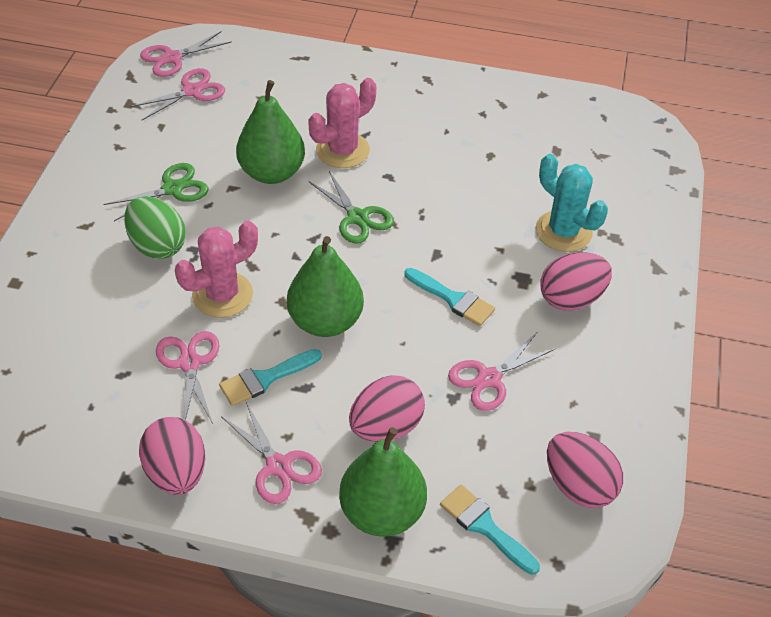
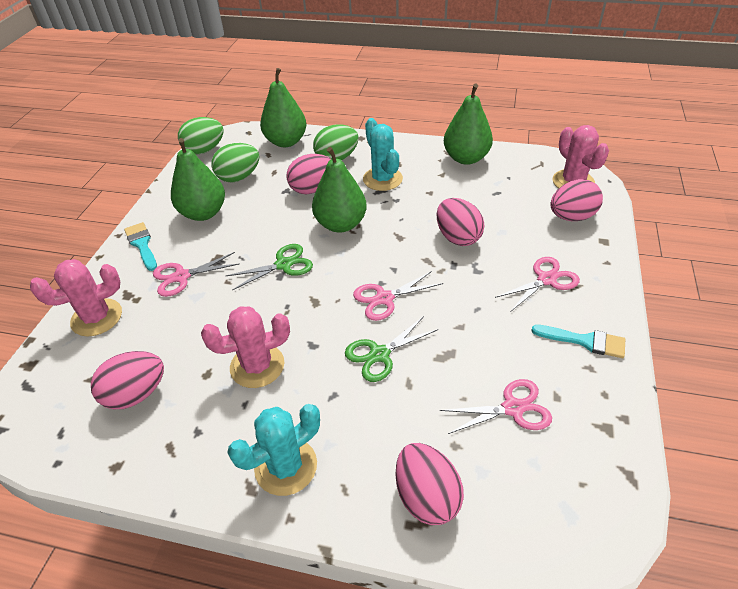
green egg: [124,196,186,259] = 1 -> [178,117,224,154] [211,143,259,182] [313,125,358,160] = 3
green pear: [236,80,305,184] [287,236,364,337] [339,427,427,537] = 3 -> [171,138,225,221] [260,68,306,147] [312,147,367,233] [444,84,493,165] = 4
pink cactus: [175,221,258,318] [308,78,376,168] = 2 -> [30,259,122,337] [201,306,290,388] [553,125,609,188] = 3
pink egg: [139,417,205,495] [349,375,425,442] [540,252,612,311] [547,432,623,508] = 4 -> [91,351,164,409] [287,154,331,194] [396,443,464,525] [436,198,484,246] [550,179,603,221] = 5
pink scissors: [130,68,225,120] [140,32,232,77] [156,331,220,424] [221,402,322,504] [448,333,557,411] = 5 -> [153,252,239,297] [353,271,443,321] [440,379,552,434] [495,257,580,312] = 4
turquoise brush: [219,349,322,406] [405,268,495,326] [440,484,540,575] = 3 -> [124,222,157,271] [531,325,625,358] = 2
turquoise cactus: [536,154,608,252] = 1 -> [228,404,320,496] [363,118,403,191] = 2

